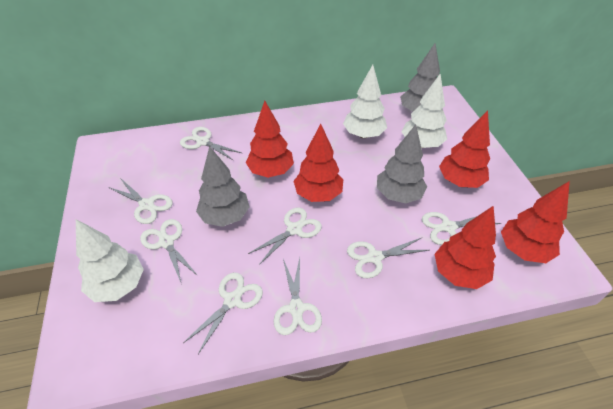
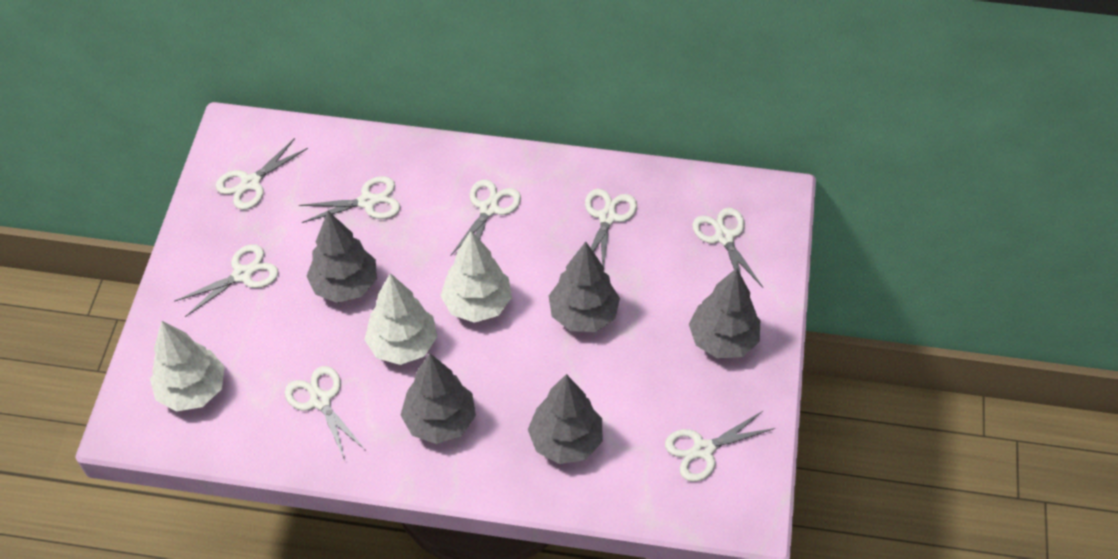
grey tree: [196,146,250,227] [377,124,427,203] [400,44,440,112] = 3 -> [306,211,377,303] [401,353,476,444] [528,374,602,464] [549,242,620,332] [689,268,760,358] = 5
red tree: [246,101,294,178] [294,124,343,202] [435,206,496,289] [439,110,490,188] [501,181,570,263] = 5 -> none = 0

